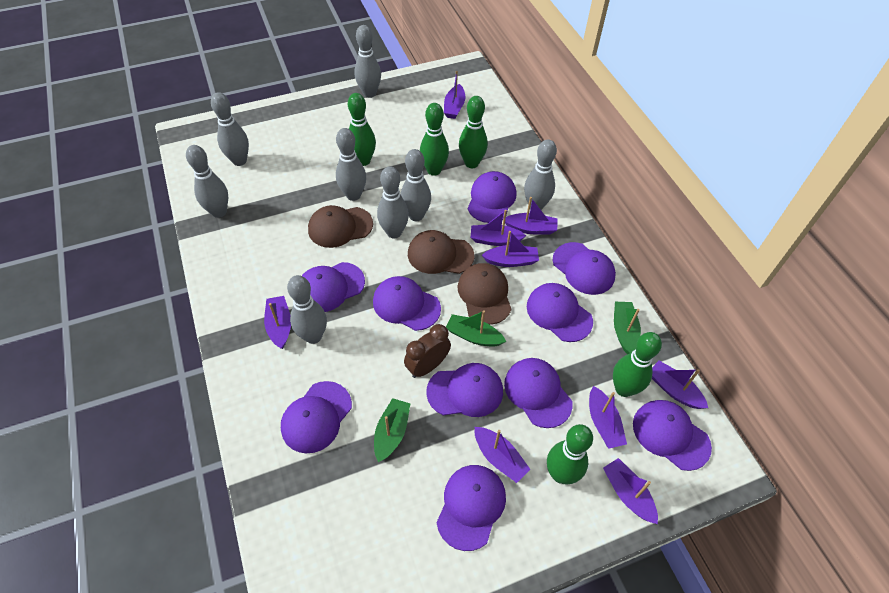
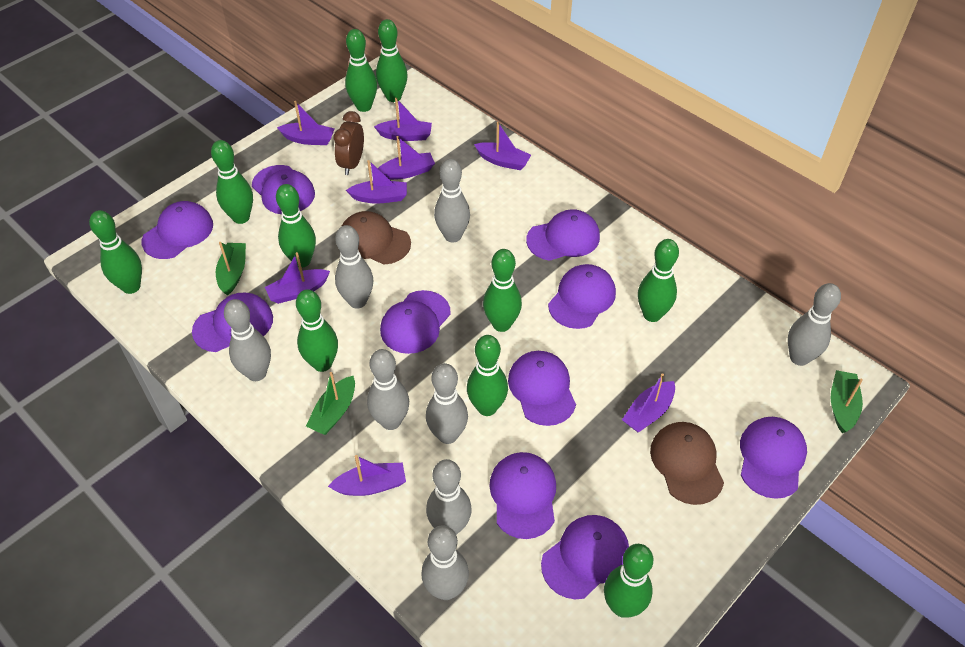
brown cap: [308,205,373,248] [408,230,474,274] [458,263,511,325] = 3 -> [341,211,411,265] [650,422,724,505] = 2
green bowling pin: [348,93,376,166] [420,103,449,176] [459,96,488,168] [547,424,593,484] [613,332,662,397] = 5 -> [89,210,142,294] [211,140,253,224] [276,184,316,268] [296,289,338,372] [345,29,377,112] [376,19,408,102] [467,335,508,416] [483,249,522,332] [604,544,653,618] [638,239,679,322] = 10
purple boat: [264,296,291,349] [444,71,465,119] [471,210,526,246] [475,427,531,483] [482,231,539,267] [505,197,558,234] [589,386,627,448] [603,458,658,524] [652,361,708,409] = 9 -> [265,252,330,304] [277,101,335,145] [328,455,406,496] [346,160,407,204] [374,98,432,141] [378,136,435,180] [474,122,531,170] [622,373,675,432] = 8

